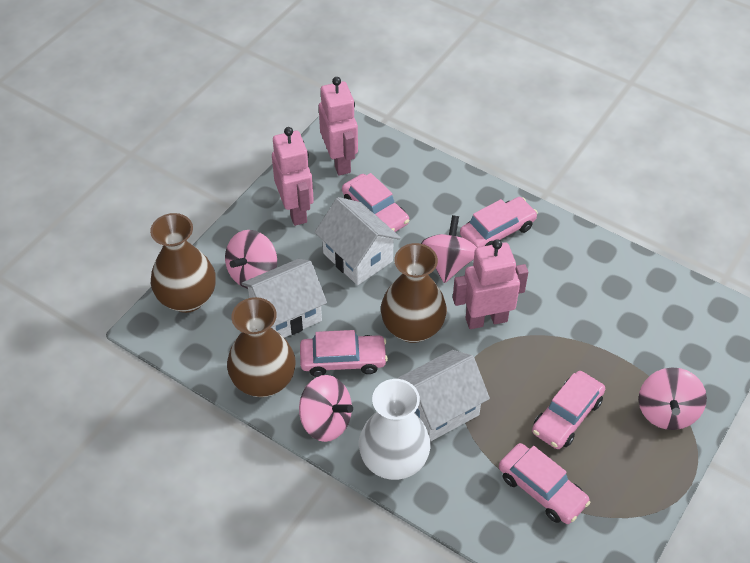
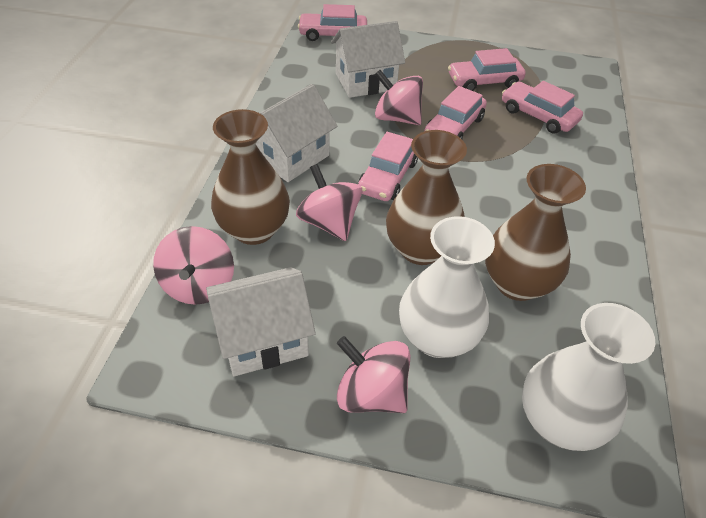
pink robot: [272,127,314,226] [319,77,358,176] [453,239,528,329] = 3 -> none = 0
white vase: [359,379,431,480] = 1 -> [399,216,495,358] [522,303,655,451] = 2

